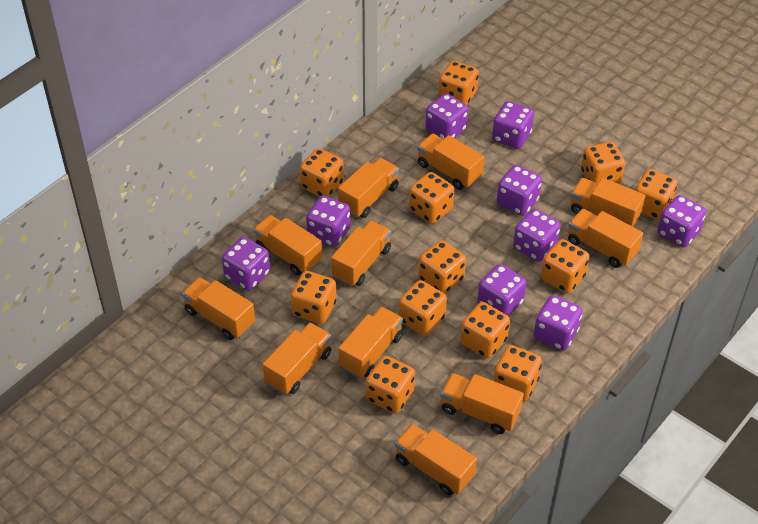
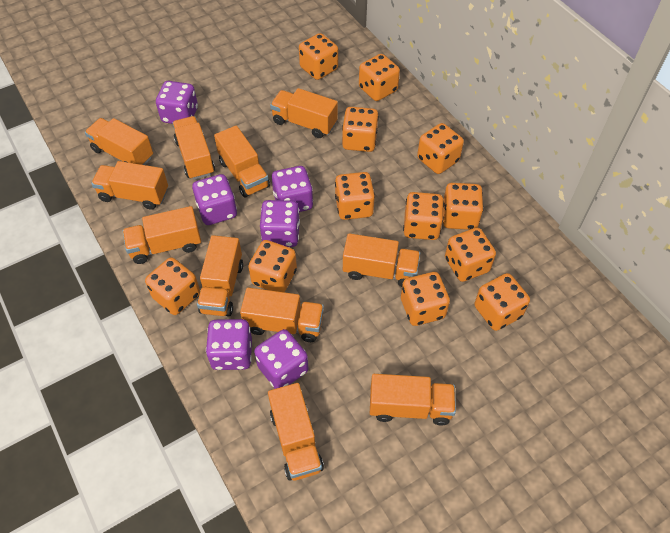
purple dice: [222,237,270,291] [306,196,351,247] [425,93,468,139] [477,264,526,316] [492,101,534,149] [497,165,542,216] [513,209,561,262] [534,295,583,351] [657,195,706,247] = 9 -> [156,81,198,124] [192,174,237,225] [206,319,252,370] [254,329,308,389] [260,200,300,247] [272,166,313,212] = 6

